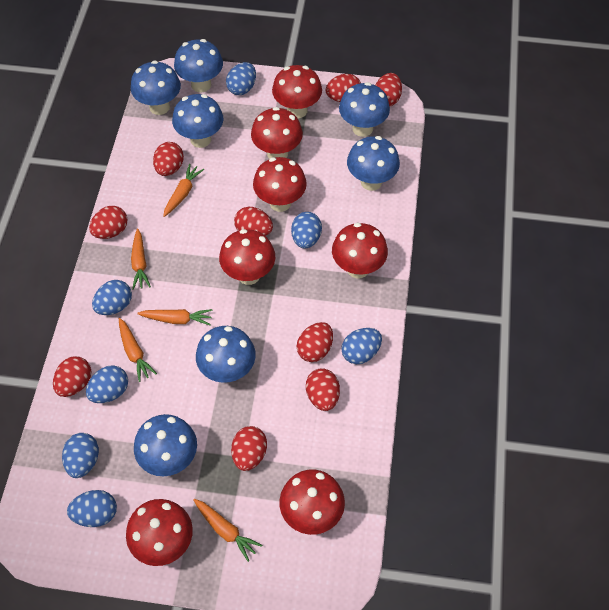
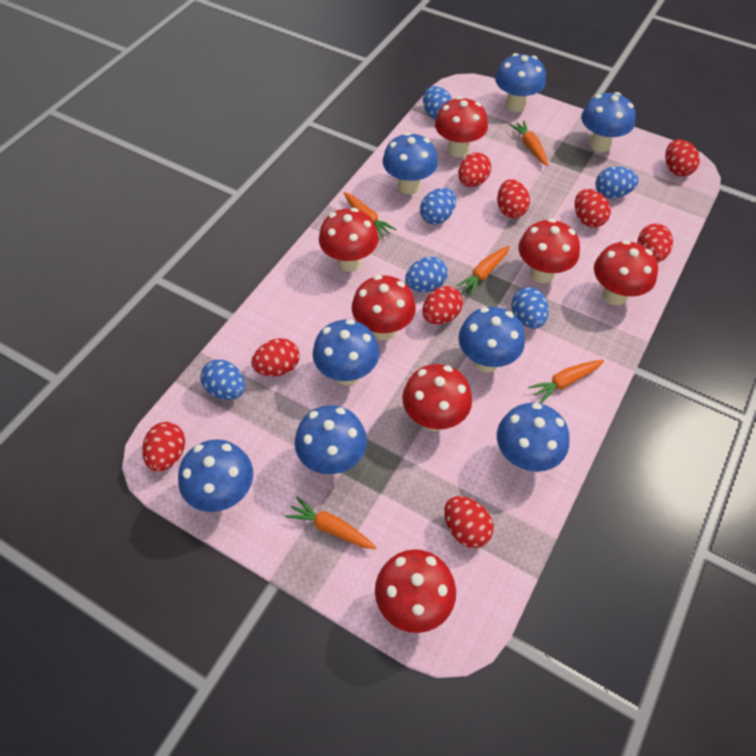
blue egg: [62,433,99,478] [67,490,117,527] [86,365,128,403] [92,280,132,315] [226,62,256,95] [291,212,322,249] [341,328,382,364] = 7 -> [201,359,245,400] [405,257,448,292] [420,188,456,225] [423,86,452,120] [511,287,549,329] [595,166,639,199] = 6
blue mushroom: [131,61,181,115] [134,414,197,476] [172,94,223,148] [174,39,223,92] [196,326,256,383] [339,82,390,137] [347,136,400,191] = 7 -> [178,439,253,512] [295,405,367,474] [313,319,379,386] [383,132,438,195] [458,307,525,372] [495,53,546,112] [497,403,569,472] [581,92,636,152] = 8

